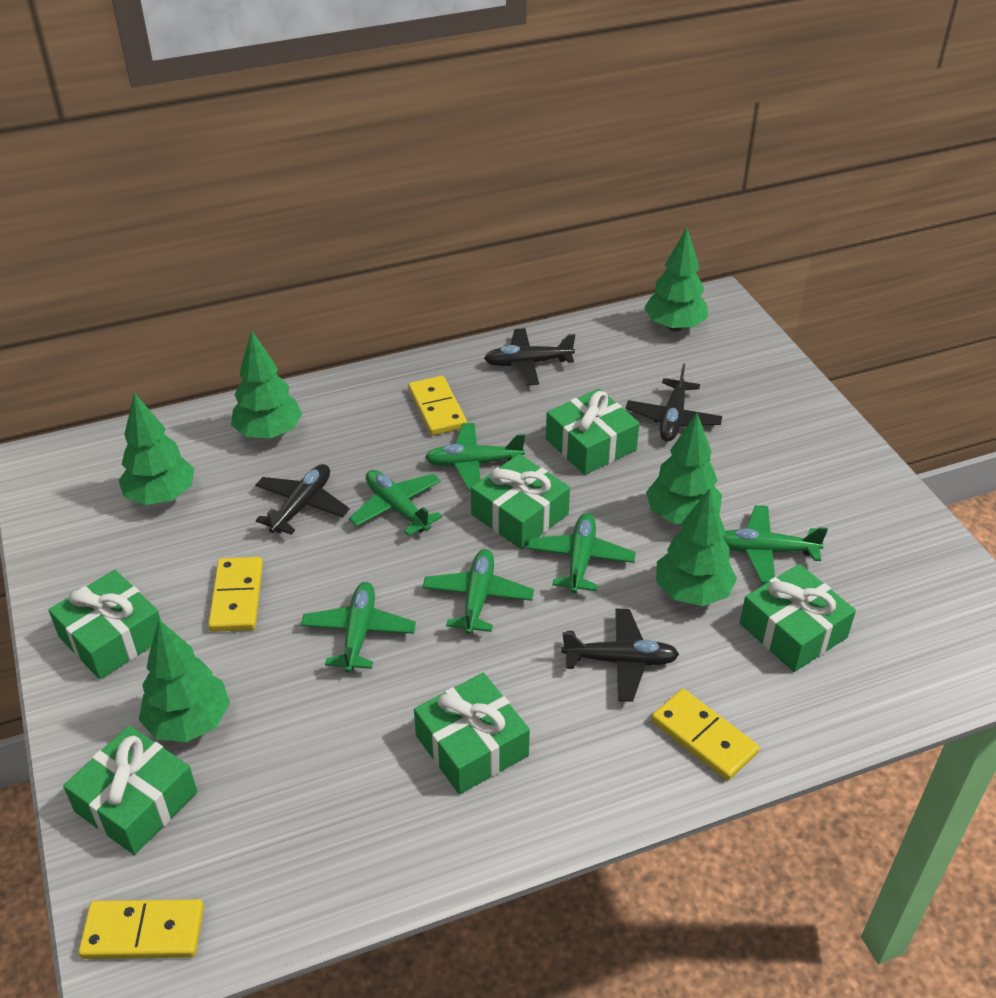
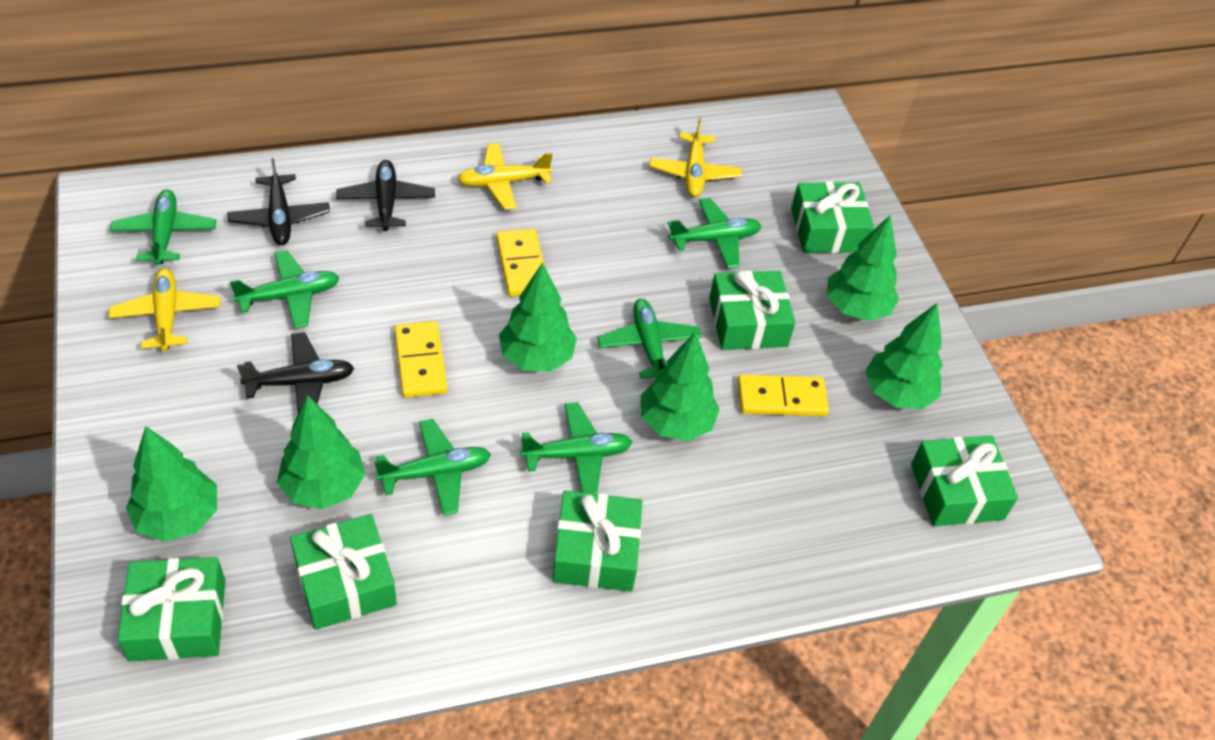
black plane: [255,464,350,535] [484,328,575,385] [562,609,679,702] [626,364,722,442] = 4 -> [227,158,330,245] [237,332,354,413] [336,160,435,231] = 3
yellow domino: [78,899,204,959] [208,557,263,632] [408,376,467,435] [651,689,759,781] = 4 -> [394,321,447,398] [496,229,544,296] [738,374,829,416] = 3
yellow plane: none = 0 -> [109,268,221,351] [457,143,553,210] [649,118,742,197] = 3

